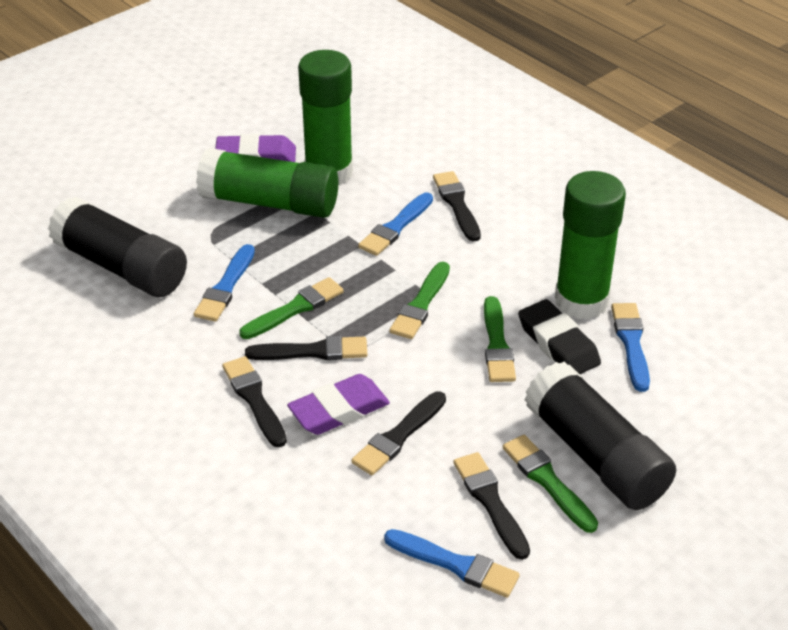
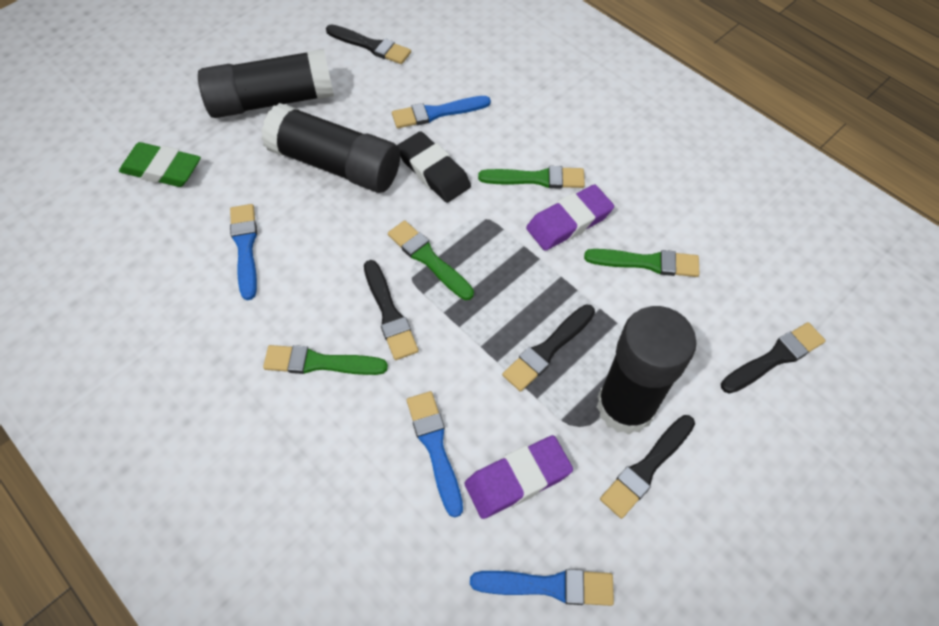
black glue stick: [48,197,187,297] [524,362,676,510] = 2 -> [198,49,334,118] [261,103,400,193] [597,306,697,434] = 3
green eraser: none = 0 -> [119,142,201,187] = 1
green glue stick: [196,148,338,218] [298,50,353,185] [555,171,626,319] = 3 -> none = 0

